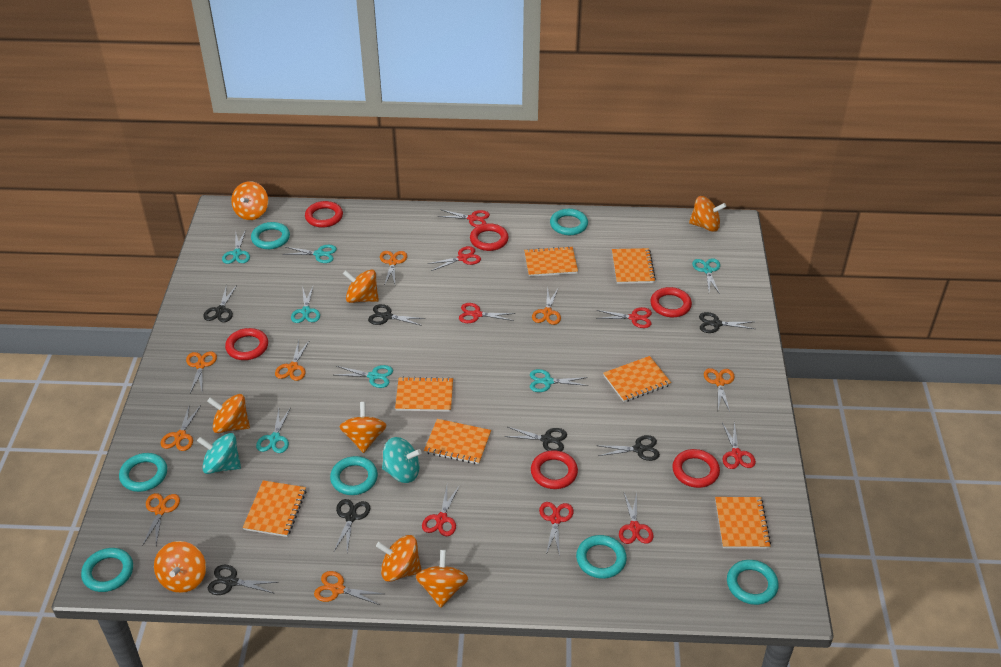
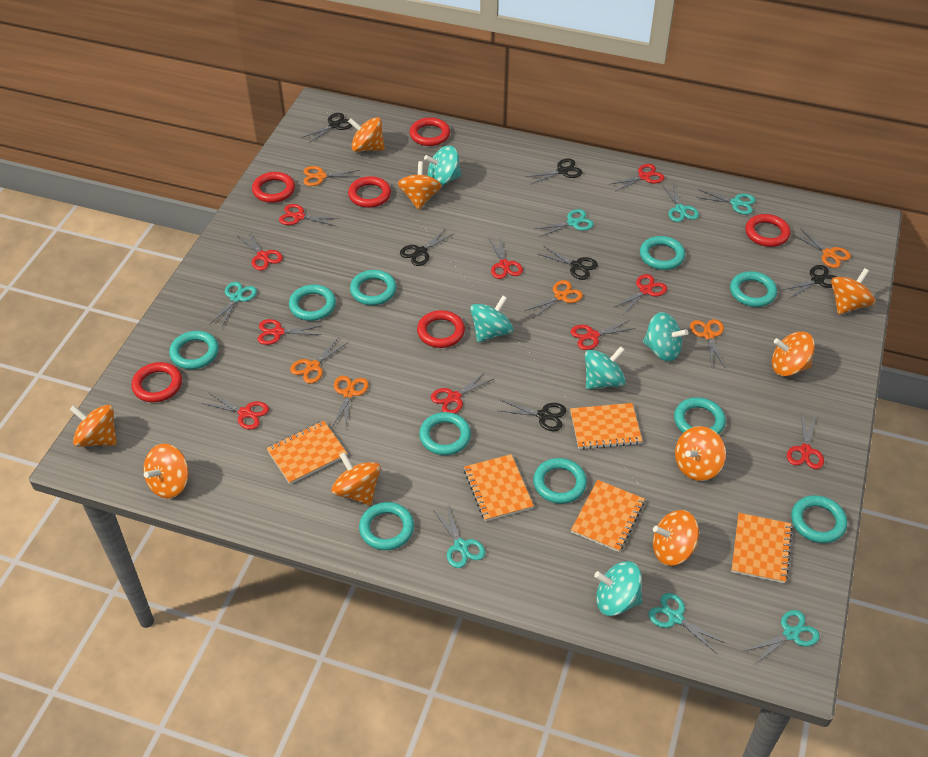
black scissors: [203,284,237,322] [208,564,278,595] [334,499,370,552] [368,304,425,326] [504,427,567,452] [596,435,660,461] [699,312,754,333] = 7 -> [302,113,352,144] [400,228,453,266] [500,400,567,431] [526,158,582,185] [538,246,598,280] [782,265,837,299] = 6
orange notebook: [243,481,306,537] [395,377,453,412] [424,419,491,464] [524,246,578,277] [603,356,671,402] [612,248,656,284] [715,497,771,548] = 7 -> [267,421,347,484] [464,454,534,521] [570,403,642,450] [571,480,645,552] [731,513,792,583] = 5
orange scissors: [142,493,180,546] [161,404,200,451] [186,351,217,393] [275,340,310,381] [314,571,384,605] [380,251,407,286] [532,287,561,325] [704,368,735,412] = 8 -> [290,338,348,384] [303,166,360,186] [332,376,369,427] [525,280,583,318] [690,319,725,367] [793,229,851,268] = 6
orange spinning top: [154,541,206,593] [207,394,250,433] [231,181,268,220] [339,402,387,453] [343,270,379,303] [376,535,422,582] [416,550,469,608] [689,196,726,232] = 8 -> [69,405,117,447] [143,444,189,499] [332,452,381,506] [348,117,385,152] [398,161,442,210] [653,510,699,566] [675,426,726,481] [772,332,815,376] [831,268,875,315] = 9
red scissors: [422,485,460,536] [427,246,481,271] [438,209,490,227] [459,303,515,323] [539,502,573,556] [596,307,652,328] [619,492,654,544] [722,422,756,469] = 8 -> [202,393,269,430] [238,230,283,271] [258,319,322,345] [279,204,339,226] [431,371,493,414] [488,237,523,279] [571,320,636,350] [609,164,665,192] [613,274,667,314] [787,413,824,469] = 10
turquoise ring: [81,548,133,592] [119,453,167,492] [251,222,290,249] [330,456,378,495] [550,209,588,235] [576,535,627,579] [727,560,779,605] = 7 -> [169,331,219,369] [289,285,336,321] [350,270,396,305] [359,502,414,550] [419,412,471,455] [533,458,587,504] [640,236,685,270] [674,397,726,435] [730,271,777,307] [791,495,847,543] = 10
turquoise spinning top: [197,433,241,474] [382,437,422,483] = 2 -> [424,146,461,186] [470,296,513,342] [585,346,626,390] [594,561,642,616] [643,312,688,361] = 5

